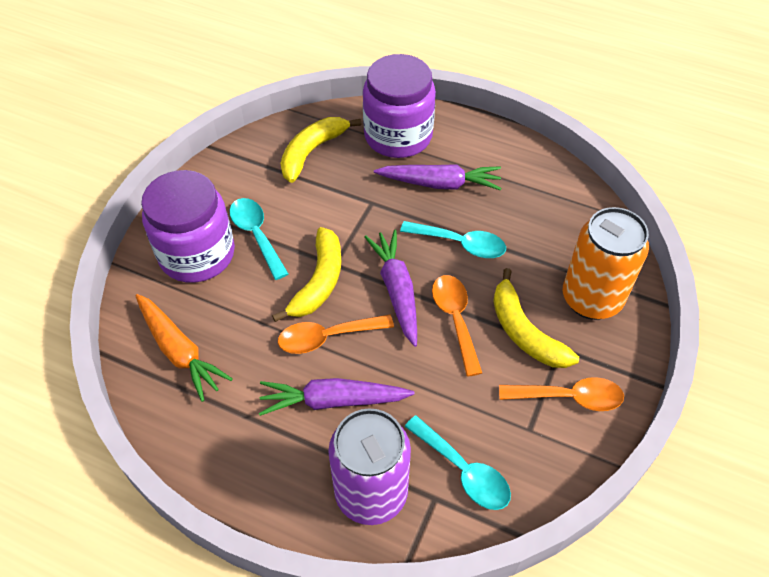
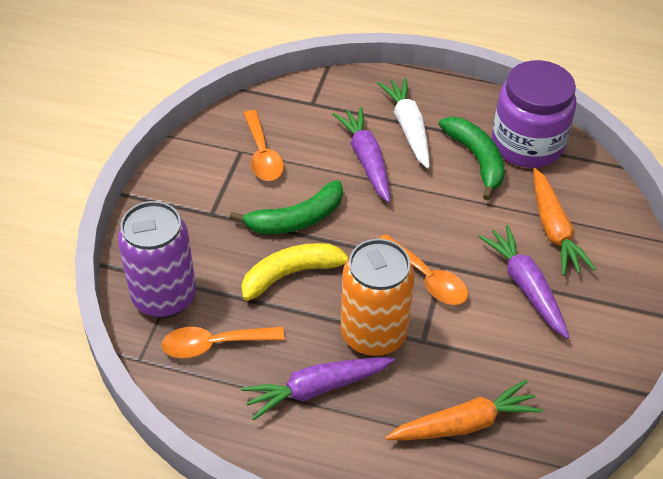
green banana: none = 0 -> [230,180,343,234] [439,117,505,201] = 2
orange carrot: [135,294,233,402] = 1 -> [385,380,543,440] [533,168,596,276] = 2
purple jar: [141,170,235,283] [363,54,436,158] = 2 -> [492,60,576,168] = 1
turquoise spoon: [230,198,288,280] [400,221,506,258] [404,415,511,510] = 3 -> none = 0
white carrot: none = 0 -> [378,77,430,169] = 1
yellow banana: [272,227,341,322] [280,117,362,183] [493,268,579,368] = 3 -> [242,243,350,301] = 1

